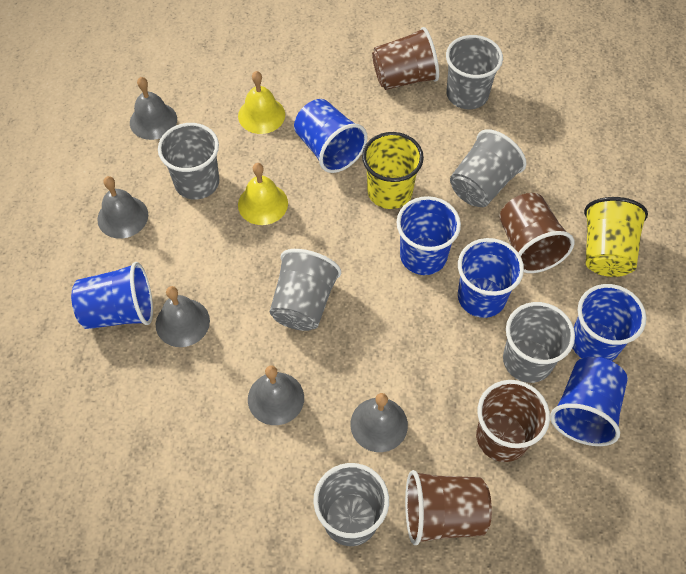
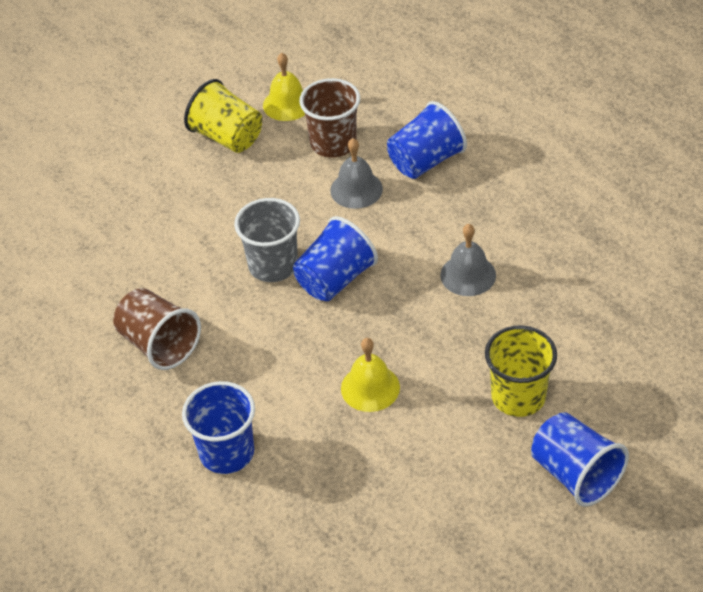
blue cup: [71,262,153,329] [294,99,367,173] [397,196,461,275] [458,238,524,318] [550,357,628,446] [573,284,647,361] = 6 -> [182,381,255,474] [293,216,378,301] [387,101,467,179] [531,412,629,507] = 4
brown cup: [372,27,439,90] [405,470,492,545] [476,380,550,462] [499,193,575,273] = 4 -> [113,288,201,370] [299,78,360,158] = 2
grey bell: [97,176,148,239] [130,77,177,140] [156,286,210,347] [248,365,304,425] [350,393,408,452] = 5 -> [330,138,383,209] [440,224,496,296] = 2
grey cup: [158,123,219,200] [270,249,341,331] [313,463,389,546] [446,35,503,109] [450,129,526,207] [503,302,575,383] = 6 -> [234,198,300,282] = 1

